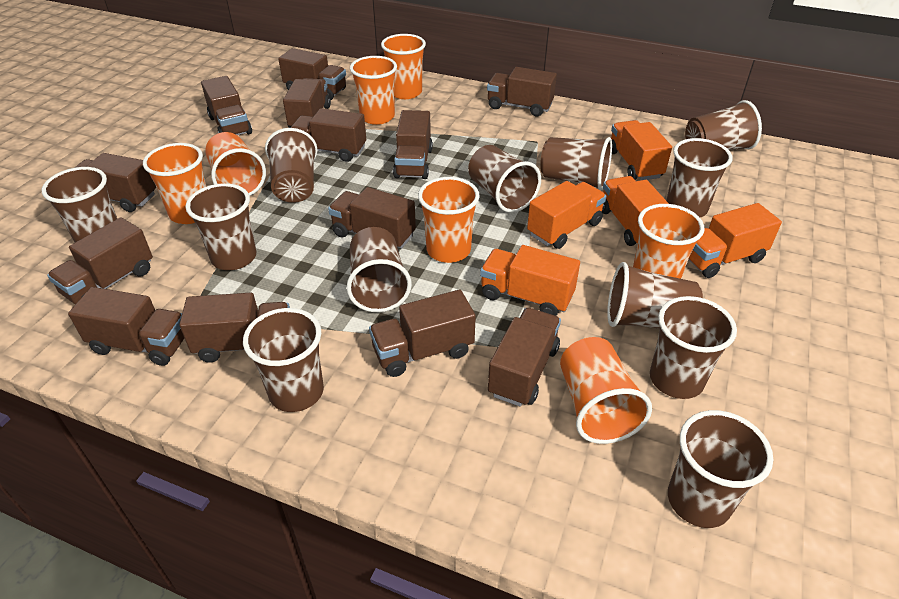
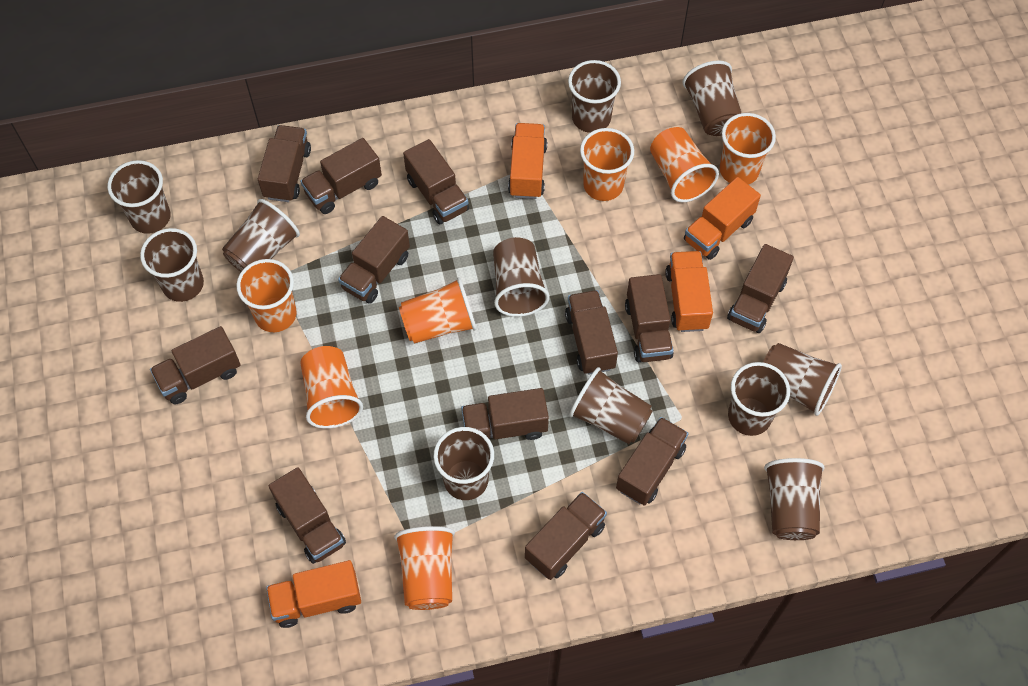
brown cup: [41,167,117,242] [185,183,256,270] [243,308,324,412] [265,128,318,203] [346,227,412,312] [468,145,541,213] [540,137,612,190] [607,262,703,328] [650,296,737,399] [666,138,732,217] [668,410,773,528] [685,100,762,150] = 12 -> [108,160,171,234] [140,228,204,302] [222,199,300,272] [434,427,494,500] [493,237,549,317] [568,60,621,133] [569,367,653,444] [682,60,741,136] [728,362,790,436] [763,343,842,416] [764,458,825,540] = 11
brown truck: [47,217,153,304] [68,287,184,366] [75,153,156,212] [179,293,290,363] [201,76,252,135] [278,48,346,100] [283,78,331,128] [291,108,366,162] [328,187,416,249] [369,290,476,377] [393,110,433,179] [487,67,557,116] [488,308,561,407] = 13 -> [150,326,241,404] [258,125,311,202] [269,467,346,564] [300,138,382,214] [338,216,410,304] [403,139,469,224] [461,388,549,440] [525,492,607,580] [565,290,618,375] [616,417,689,506] [625,274,674,362] [727,244,794,333] = 12
orange truck: [480,245,580,316] [527,181,607,249] [602,176,669,246] [611,120,672,180] [688,203,782,278] = 5 -> [266,560,361,628] [508,123,547,199] [665,251,713,332] [684,177,761,260] = 4

